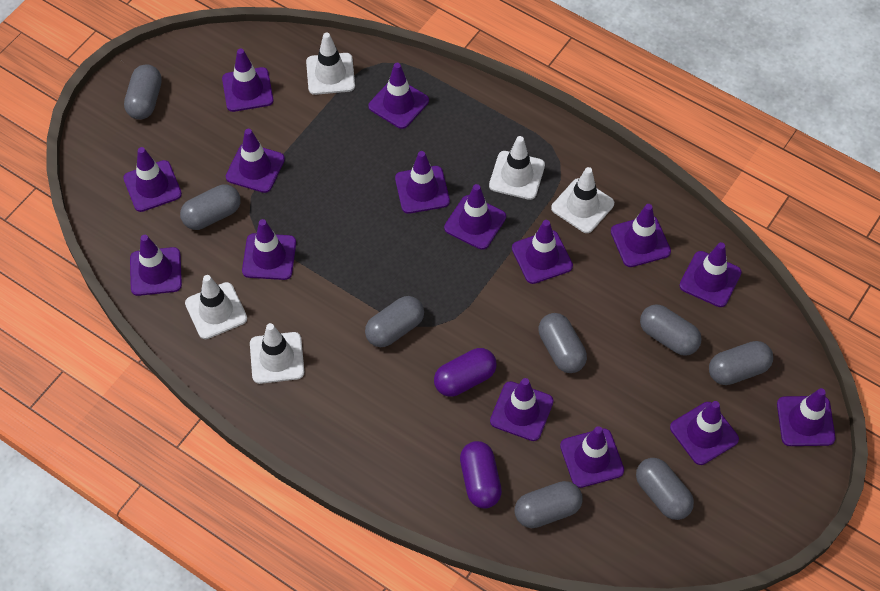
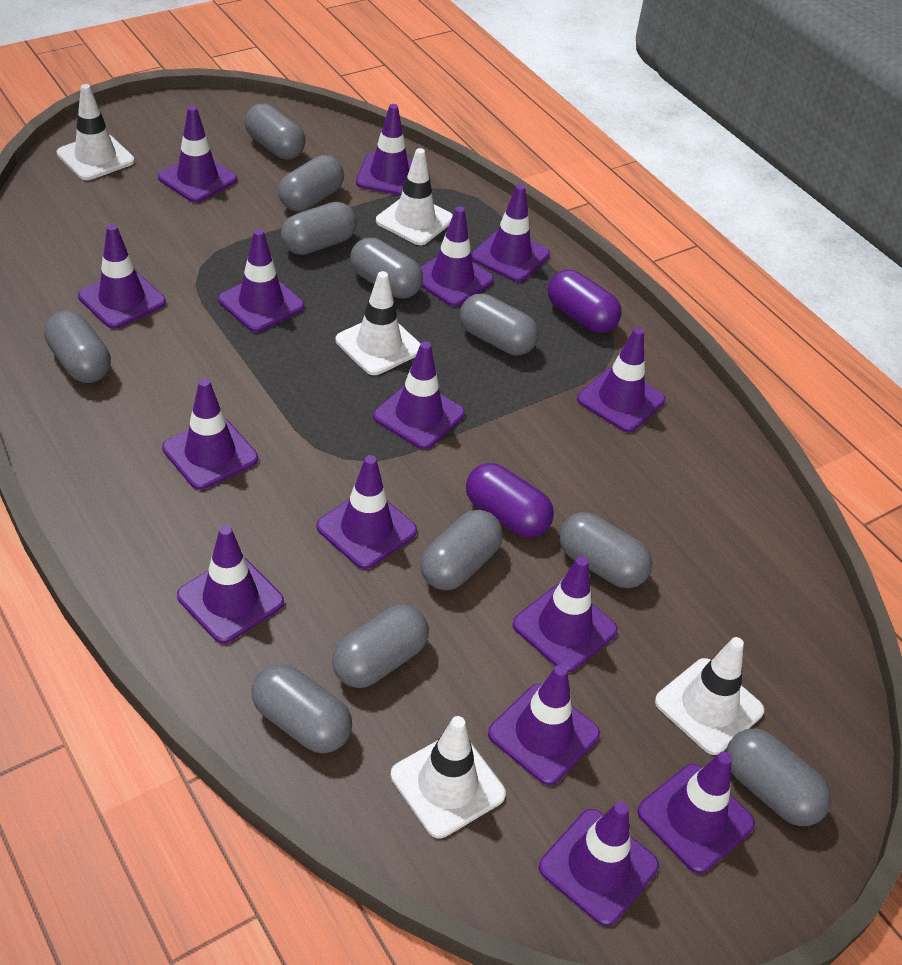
grey capsule: [124,64,162,120] [180,184,241,230] [365,296,424,347] [515,481,583,528] [539,313,587,373] [636,458,694,520] [640,304,702,356] [709,341,773,385] = 8 -> [44,310,111,383] [245,103,306,159] [252,664,352,753] [278,155,344,211] [281,202,357,255] [332,605,429,688] [350,238,423,298] [420,510,503,590] [460,293,539,355] [559,512,652,588] [726,728,831,826] = 11

